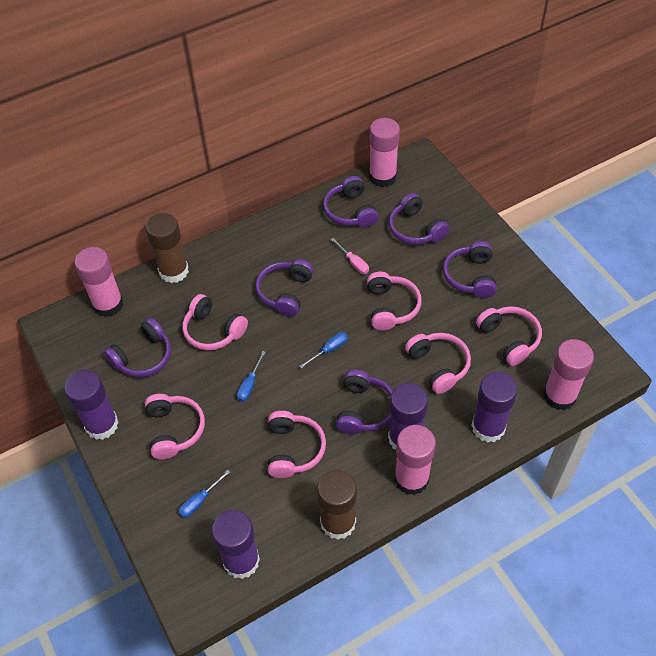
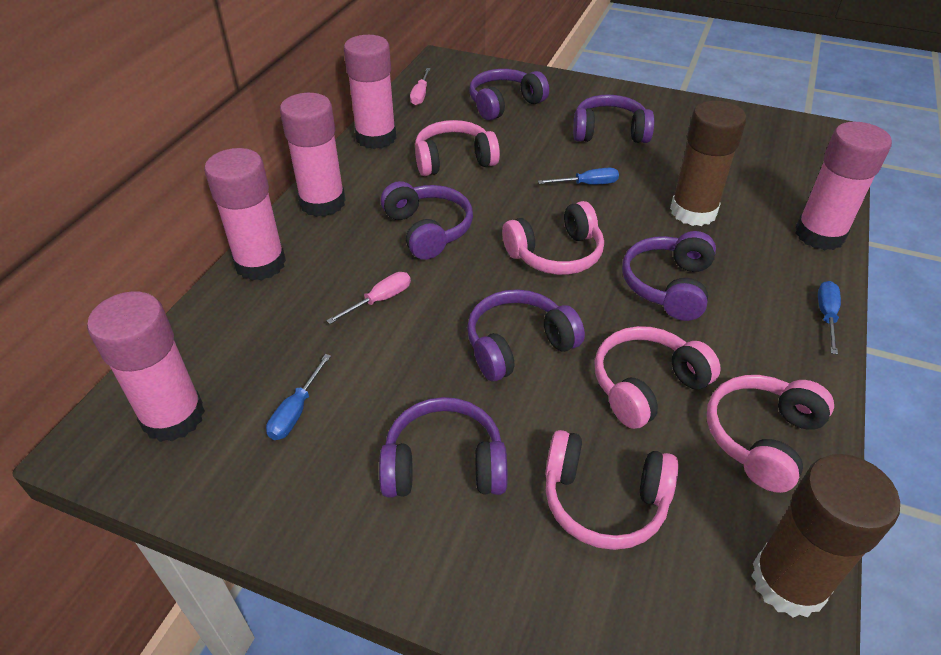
pink glue stick: [75,247,123,317] [369,118,400,187] [394,425,436,495] [543,339,594,410] = 4 -> [87,291,205,442] [204,148,286,281] [280,93,346,217] [344,35,396,149] [795,122,892,250] = 5
pink headphones: [145,394,205,459] [182,294,248,350] [268,411,326,478] [367,272,422,330] [405,333,471,394] [476,306,542,366] = 6 -> [415,120,500,176] [502,201,604,275] [545,430,678,550] [595,326,721,429] [707,375,834,493] = 5
pink screwdriver: [331,238,369,274] = 1 -> [327,272,411,324] [410,68,431,106] = 2
purple glue stick: [64,370,119,440] [212,510,260,579] [388,383,428,449] [471,372,518,443] = 4 -> none = 0

